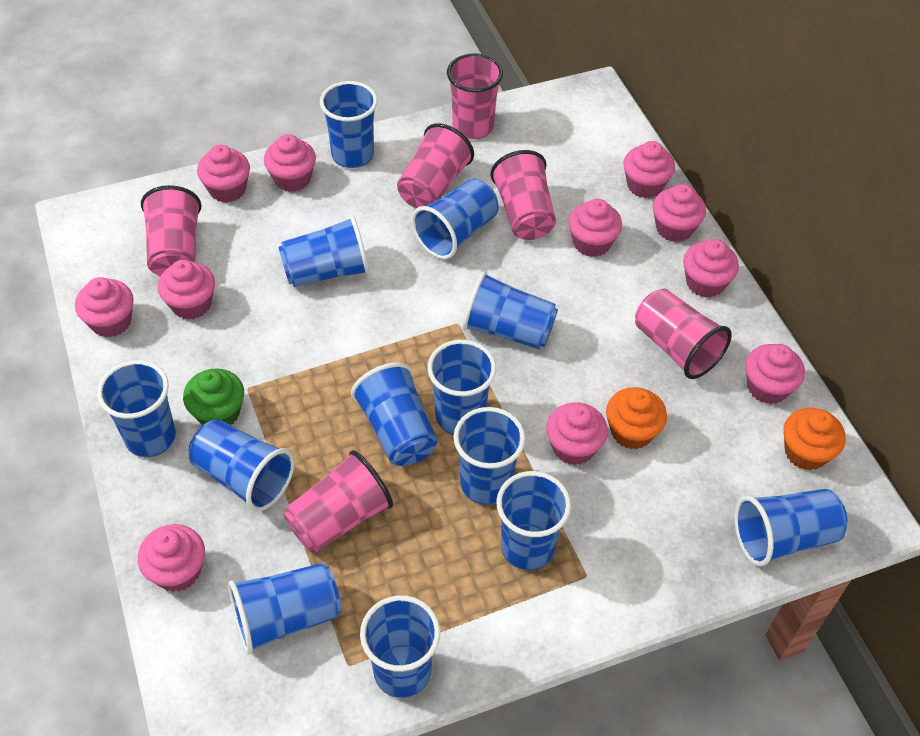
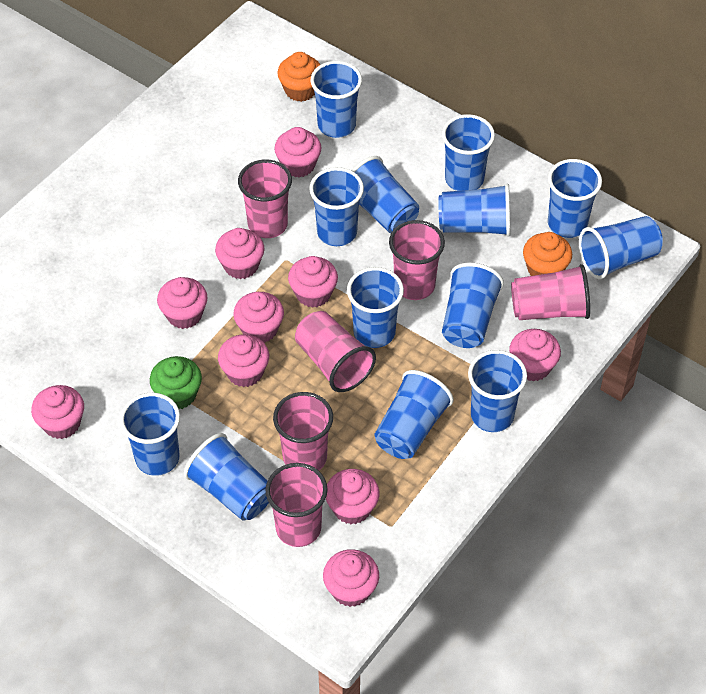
pink cupcake: [75,277,134,338] [138,524,205,592] [158,260,215,320] [197,145,250,203] [264,134,316,192] [546,402,608,465] [568,199,622,257] [623,141,675,198] [653,184,706,242] [683,239,739,298] [745,344,805,404] = 11 -> [31,385,84,439] [157,277,208,329] [215,228,265,279] [218,334,269,387] [233,292,284,343] [274,127,322,178] [288,256,338,308] [323,549,379,607] [326,469,379,524] [509,329,561,382] = 10

